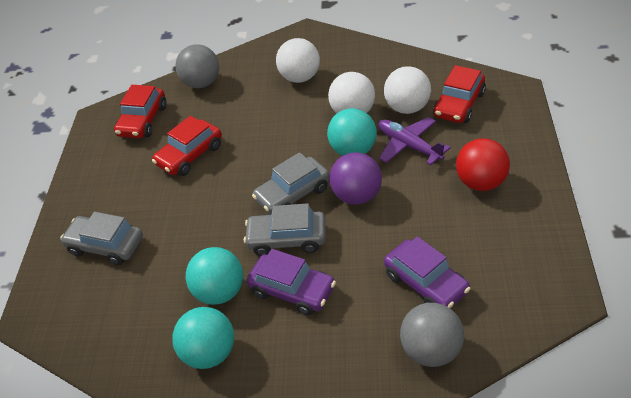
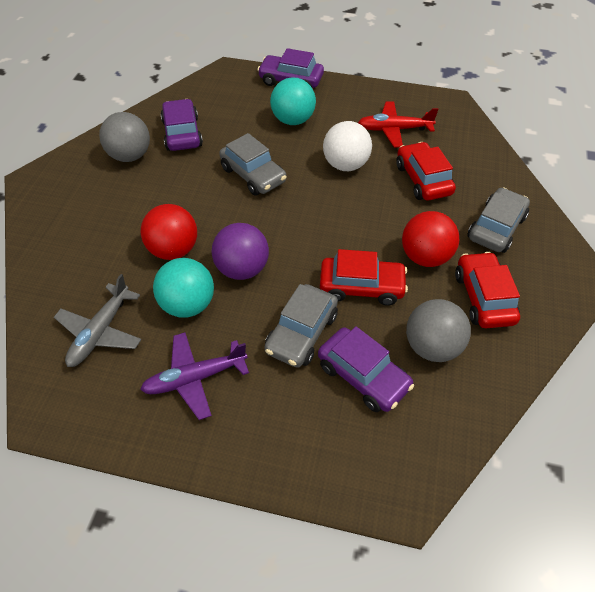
grey plane: none = 0 -> [54,274,142,367] = 1
purple car: [247,249,336,315] [384,236,470,309] = 2 -> [161,99,203,151] [257,48,324,88] [318,326,414,412] = 3
red ball: [456,138,510,191] = 1 -> [141,204,197,260] [402,211,459,267] = 2
red plane: none = 0 -> [358,101,438,147] = 1
turquoise ball: [172,307,234,369] [186,247,243,305] [327,108,377,156] = 3 -> [153,258,214,317] [270,77,316,125] = 2
white ball: [276,38,320,83] [328,72,375,113] [384,66,431,114] = 3 -> [323,121,372,171] = 1

